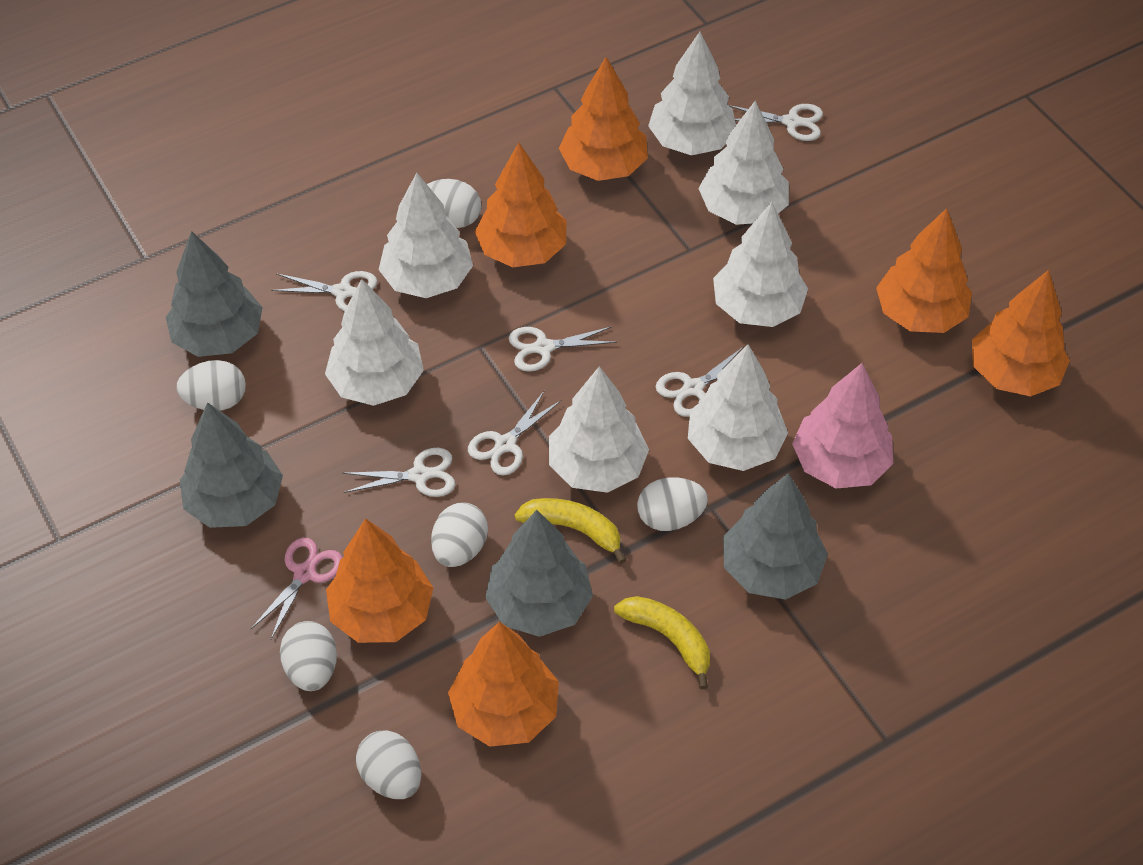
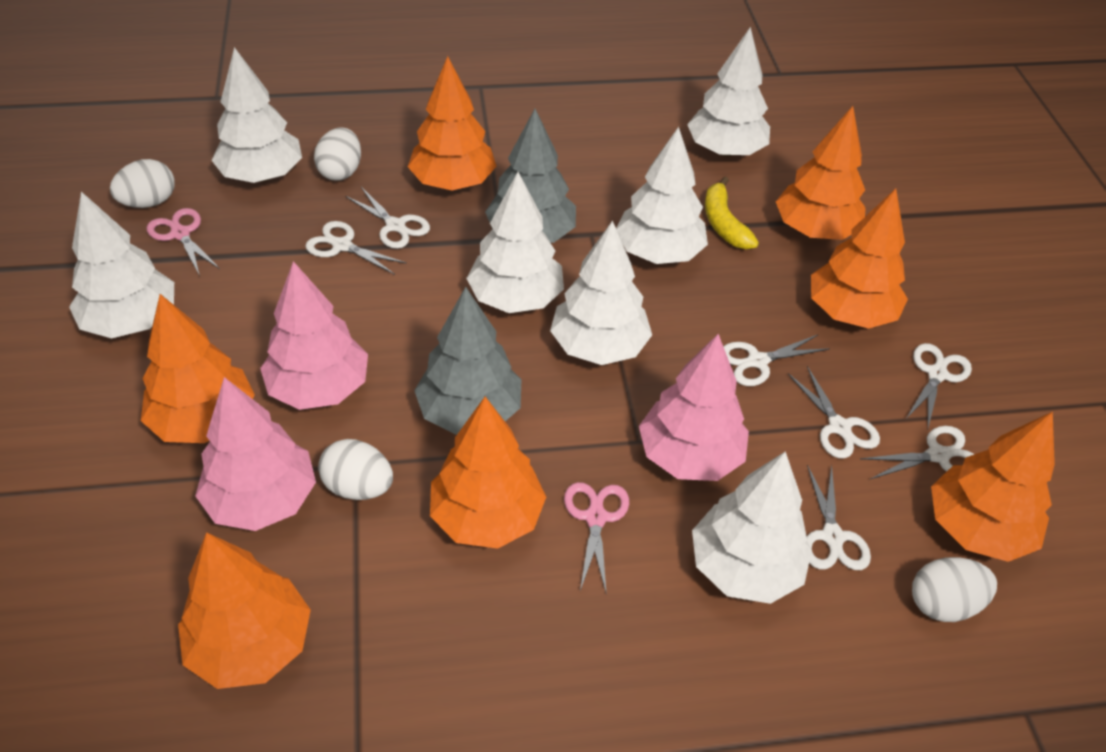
grey tree: [166,231,263,357] [180,402,283,528] [485,510,593,637] [723,473,828,600] = 4 -> [414,287,522,435] [485,109,576,243] = 2
orange tree: [326,518,433,643] [448,622,559,747] [475,143,566,268] [559,57,648,181] [876,208,972,333] [972,270,1070,397] = 6 -> [141,294,255,443] [178,532,311,689] [408,56,497,191] [430,397,546,549] [776,106,866,240] [811,188,908,329] [931,412,1055,562] = 7
pink scissors: [251,538,343,639] = 1 -> [147,208,220,276] [564,482,629,595] = 2
pink tree: [792,363,893,488] = 1 -> [195,377,316,531] [260,261,368,410] [639,334,749,481] = 3
white egg: [176,360,246,411] [280,621,337,691] [356,730,421,799] [427,179,481,228] [431,503,488,567] [637,477,708,531] = 6 -> [110,159,175,208] [314,128,361,181] [318,439,393,500] [912,557,997,622] = 4
white scissors: [271,271,378,312] [342,448,455,497] [468,390,561,476] [509,327,617,372] [656,346,758,417] [728,104,823,141] = 6 -> [305,221,407,275] [345,187,430,249] [723,334,830,386] [788,366,880,459] [807,465,871,570] [860,426,974,479] [906,343,972,428] = 7
yellow banana: [515,498,626,564] [614,596,710,689] = 2 -> [705,176,759,249] = 1

